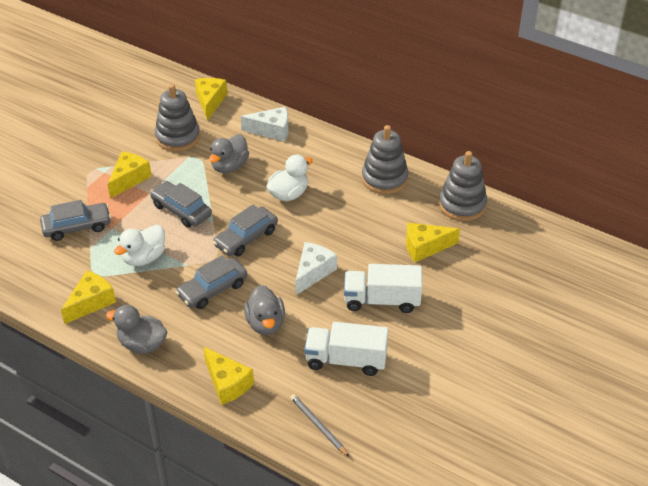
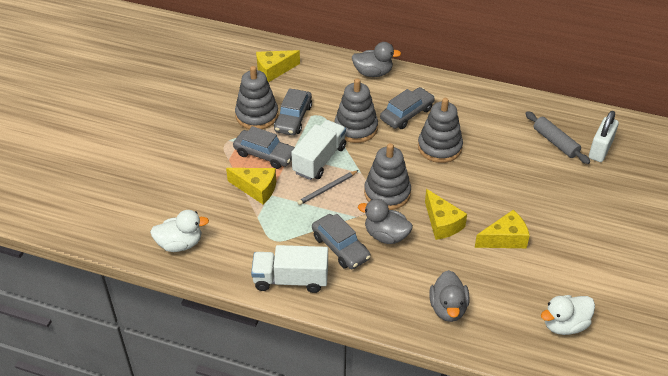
grey rolling pin: none = 0 -> [525,111,590,164] = 1
grey stacking toy: [155,84,200,151] [362,125,408,194] [439,151,487,221] = 3 -> [235,66,278,129] [334,78,378,143] [364,143,411,210] [418,98,463,163] = 4
white cheese: [241,107,288,142] [296,242,337,295] = 2 -> none = 0
white padlock: none = 0 -> [589,111,619,162] = 1
yellow cheese: [61,271,116,324] [108,152,152,199] [195,78,227,121] [203,347,254,405] [406,223,460,262] = 5 -> [226,168,276,204] [256,50,300,82] [425,189,467,240] [475,210,530,248] = 4

